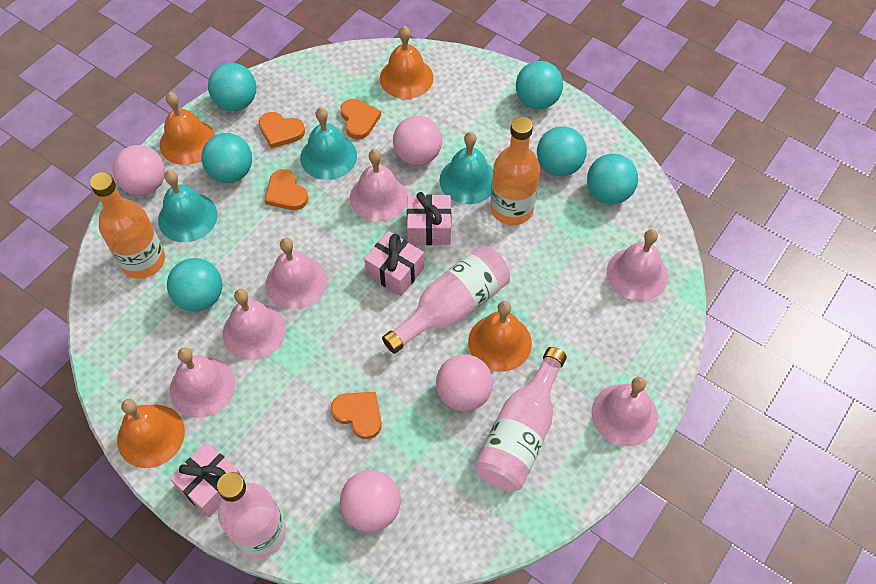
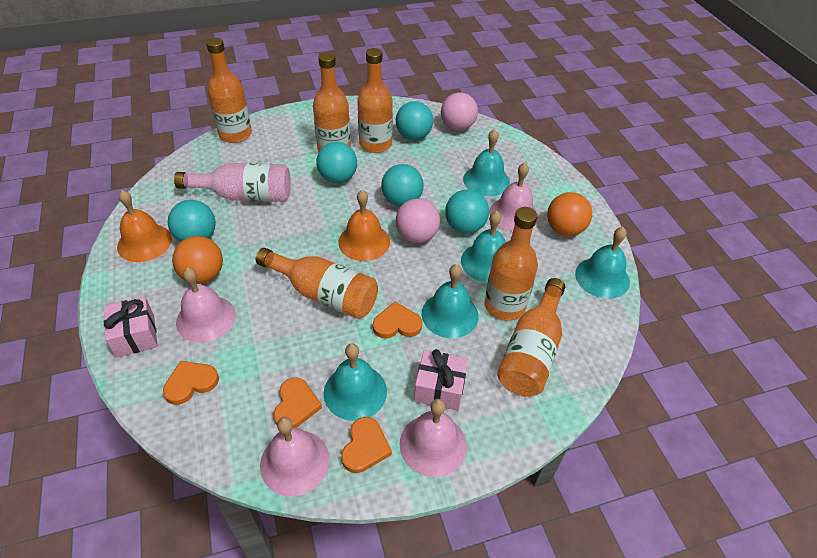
orange ball: none = 0 -> [172,236,223,284] [547,192,592,236] = 2
orange bell: [117,399,185,468] [160,92,215,165] [380,26,434,99] [468,301,532,372] = 4 -> [117,190,172,262] [338,190,390,261] = 2
orange bottle: [90,172,165,279] [490,116,540,225] = 2 -> [206,38,252,143] [256,248,378,319] [313,52,351,151] [357,48,393,153] [484,207,538,321] [497,278,565,397] = 6
pink ball: [113,145,165,195] [340,470,401,532] [393,116,442,165] [436,354,493,412] = 4 -> [396,198,440,243] [441,92,478,131] = 2
pink bell: [170,347,235,418] [223,289,286,360] [266,238,327,310] [350,149,408,222] [591,377,658,446] [607,229,668,301] = 6 -> [176,268,236,343] [260,417,330,496] [399,399,467,477] [489,163,539,231] = 4
pink bottle: [217,472,286,559] [382,246,510,354] [474,347,567,492] = 3 -> [174,163,291,202] = 1
pink gift: [170,442,244,518] [364,231,424,296] [407,192,451,245] = 3 -> [104,297,158,358] [414,349,468,411] = 2
turquoise ball: [167,258,222,312] [201,133,252,183] [208,63,256,111] [516,61,563,109] [537,126,587,176] [587,154,638,204] = 6 -> [168,200,216,242] [316,142,357,183] [381,164,424,207] [396,101,433,140] [445,190,489,233] = 5
turquoise bell: [158,170,217,242] [300,107,357,180] [439,132,493,204] = 3 -> [324,343,387,421] [422,264,478,338] [461,211,506,282] [463,129,510,196] [575,227,630,299] = 5

